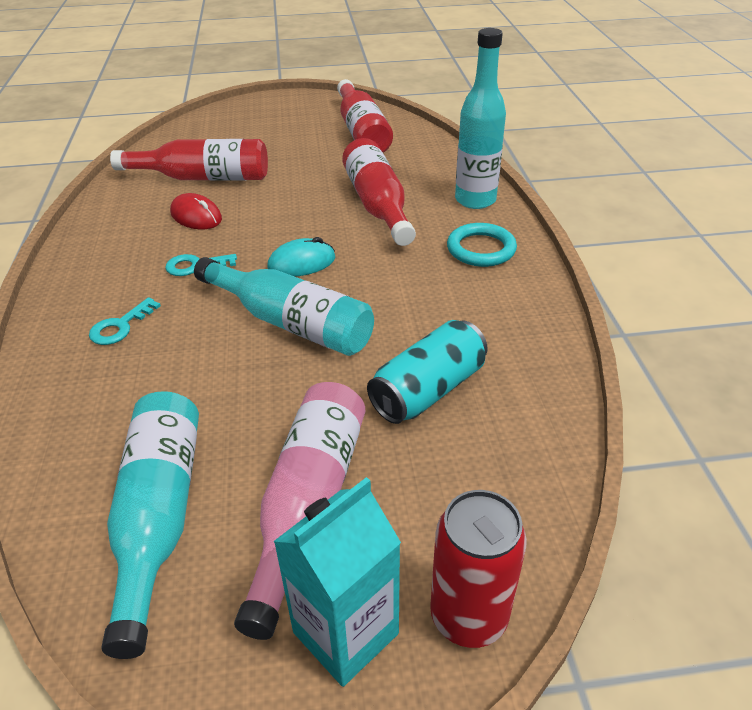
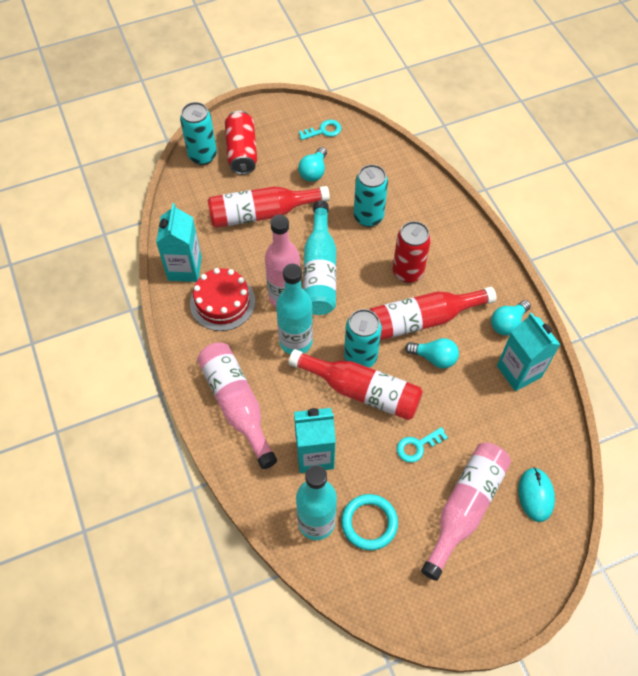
pink bottle: [234,382,365,640] = 1 -> [197,342,277,469] [265,215,300,307] [421,443,511,581] = 3
red cake: none = 0 -> [190,268,255,331] = 1
red can: [430,490,527,648] = 1 -> [225,111,257,175] [393,221,431,283] = 2
red mouse: [170,193,222,229] = 1 -> none = 0
turquoise can: [367,320,488,424] = 1 -> [180,102,217,165] [344,309,382,368] [354,165,388,227] = 3
turquoise carton: [273,477,401,687] = 1 -> [156,203,202,282] [294,408,336,473] [497,312,560,391] = 3
turquoise light bulb: none = 0 -> [298,147,327,182] [405,338,459,369] [491,300,531,336] = 3

